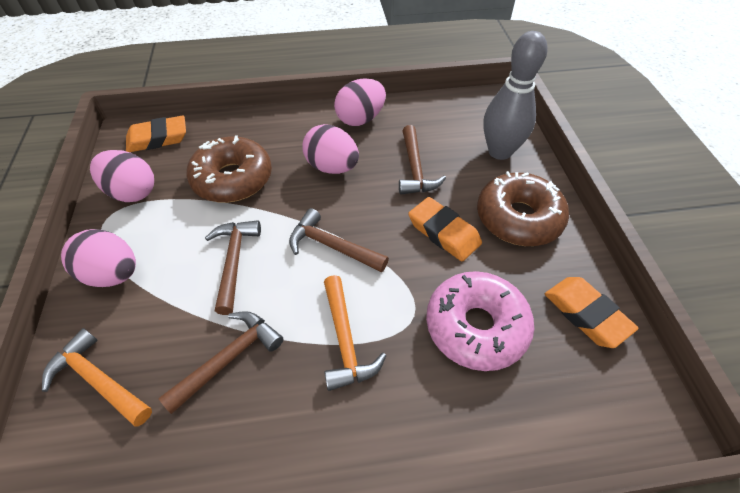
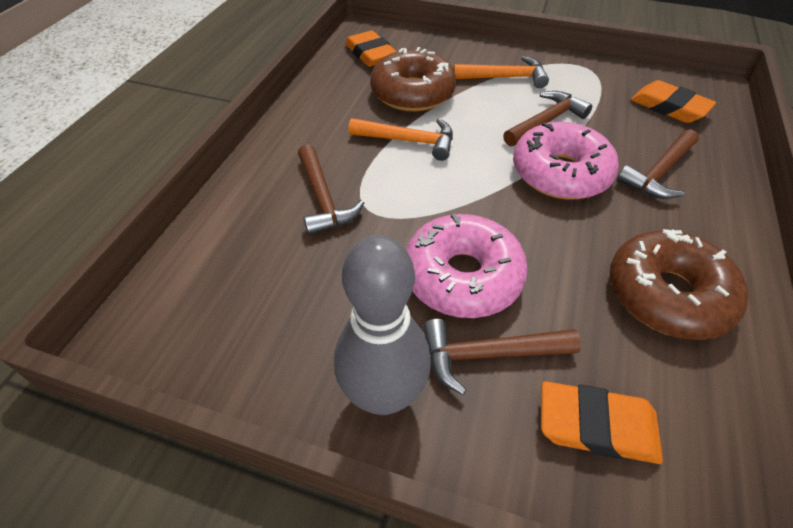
pink donut: [426,271,534,371] = 1 -> [406,213,528,318] [513,122,619,199] = 2
pink egg: [61,229,136,287] [90,150,154,202] [303,124,359,174] [334,78,386,126] = 4 -> none = 0

